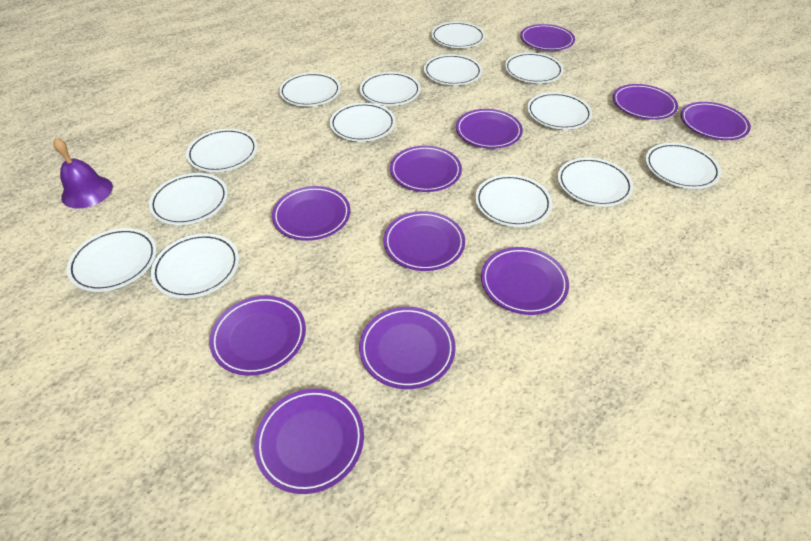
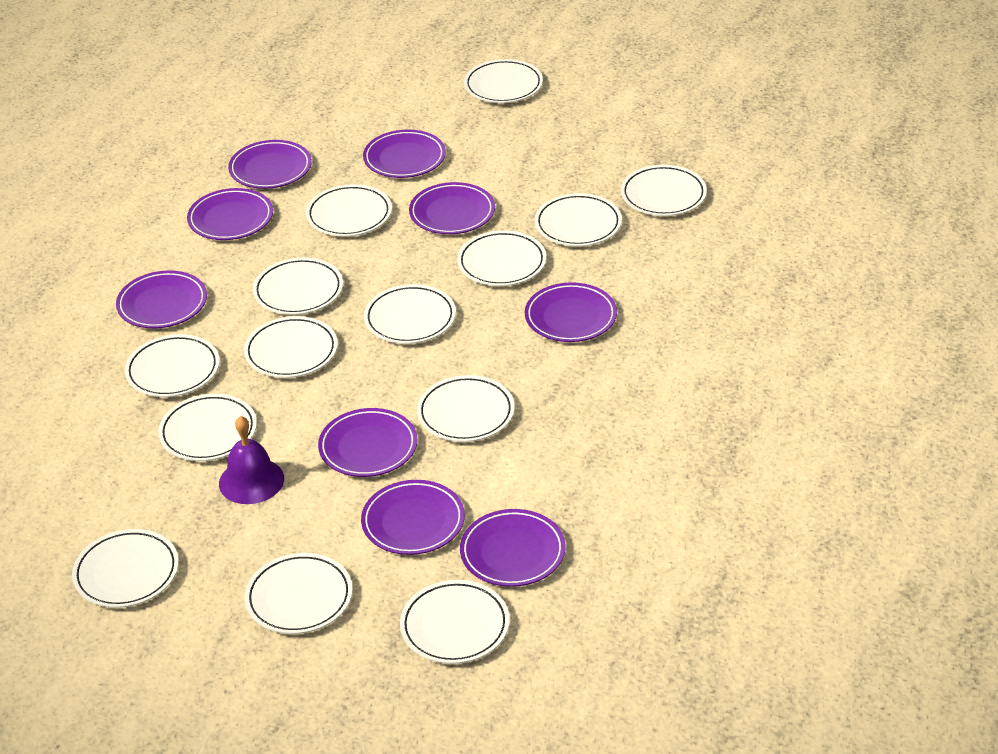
purple plate: [209,296,306,376] [254,388,364,494] [272,186,350,241] [359,307,456,389] [383,211,465,271] [390,146,462,192] [456,109,523,149] [481,247,569,315] [520,24,575,51] [613,84,678,120] [680,102,751,140] = 11 -> [116,270,207,328] [187,188,273,240] [228,140,312,189] [318,408,418,477] [361,480,465,555] [363,130,446,178] [409,182,495,234] [460,509,566,587] [525,282,617,342] = 9

